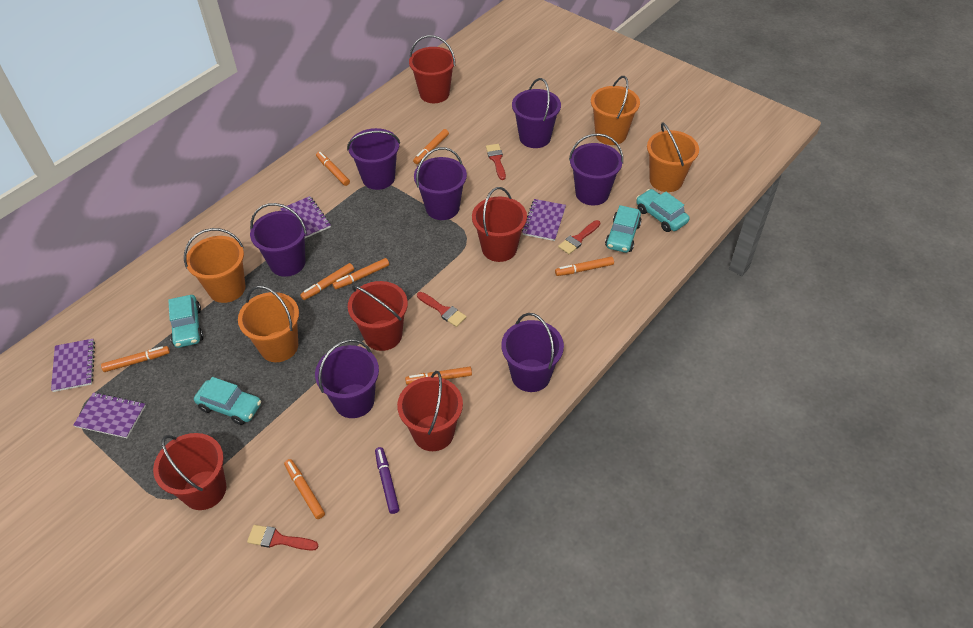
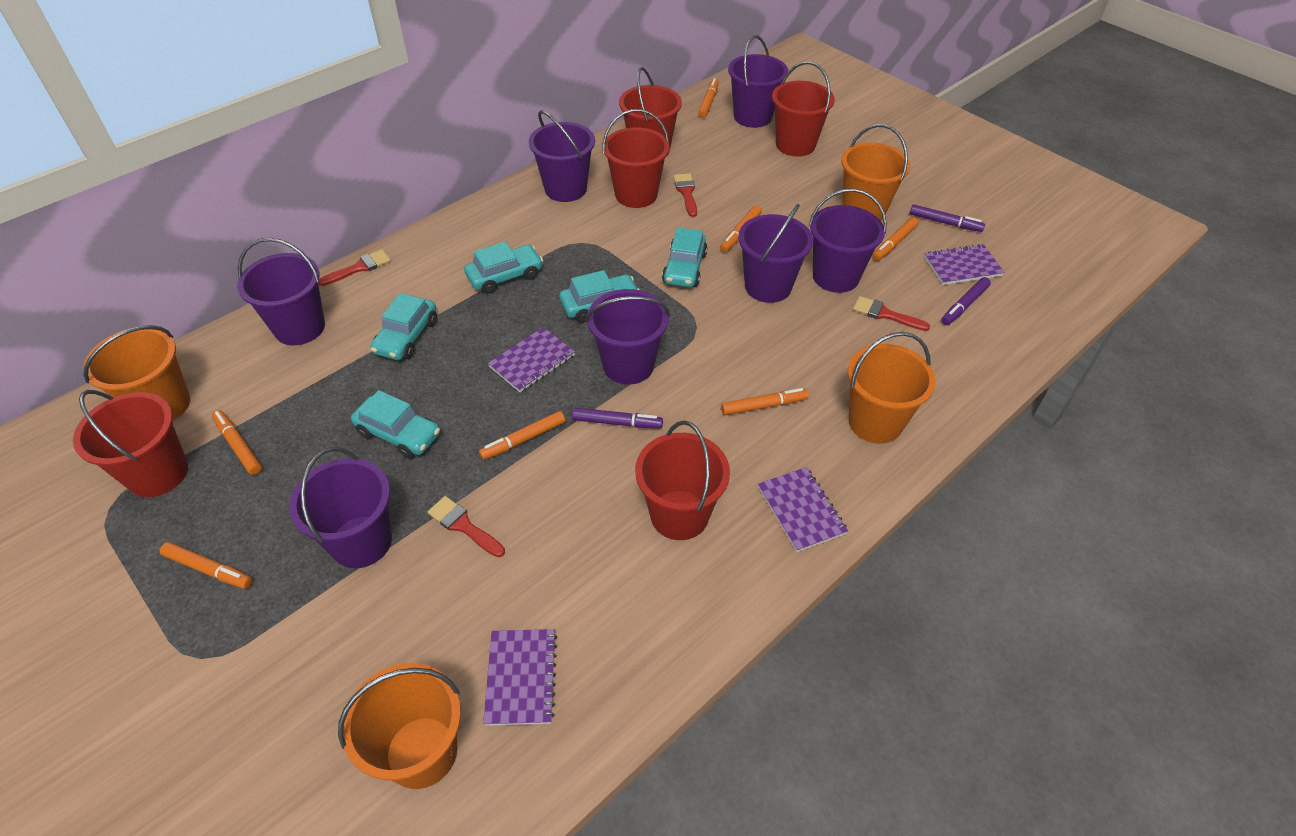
orange marker: [101,346,170,372] [284,459,325,519] [300,263,354,300] [316,151,350,186] [333,258,389,289] [405,367,472,385] [413,129,449,164] [555,257,614,276] = 8 -> [160,542,252,589] [212,410,262,475] [479,411,565,460] [698,78,719,118] [720,205,762,252] [721,388,809,415] [872,217,919,261] = 7
purple marker: [375,447,399,514] = 1 -> [572,408,663,428] [910,204,985,232] [941,277,991,325] = 3
turquoise car: [168,295,204,348] [194,377,261,425] [605,205,642,253] [636,189,690,232] = 4 -> [351,390,440,459] [370,293,437,360] [464,241,543,294] [560,270,640,323] [662,228,707,287] = 5

